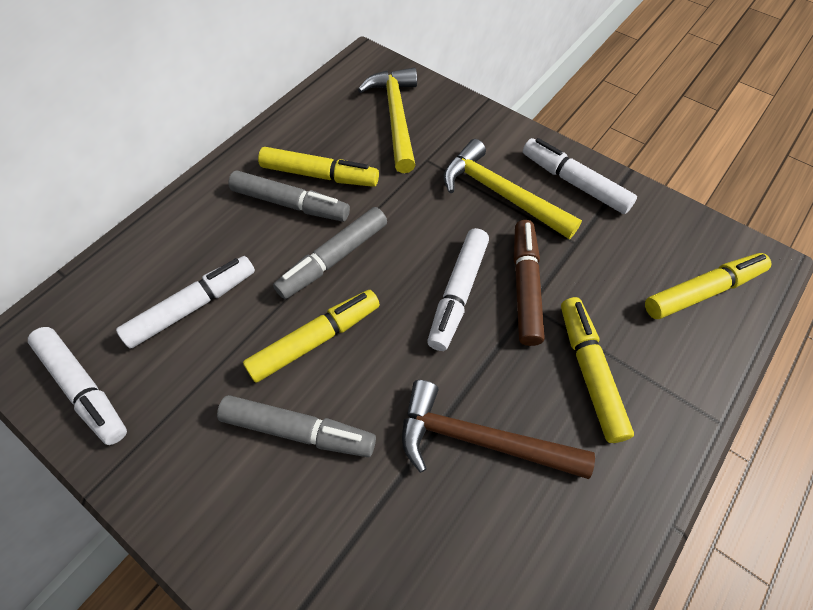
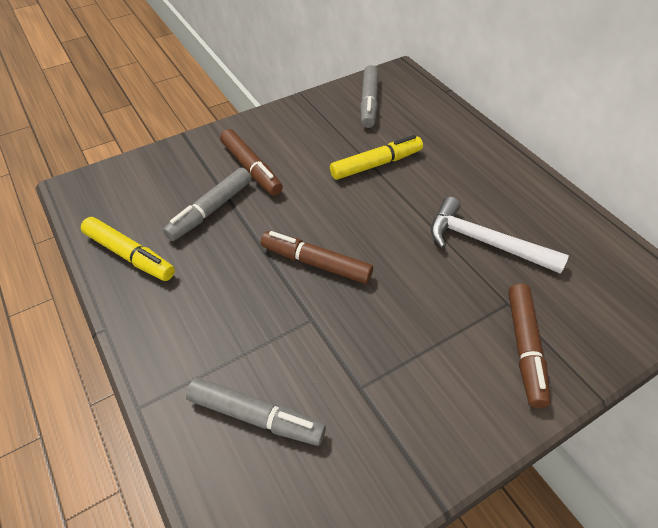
brown hammer: [402,380,595,479] = 1 -> none = 0
brown marker: [514,220,545,346] = 1 -> [220,129,283,196] [260,231,373,284] [508,283,551,408] = 3
white hammer: none = 0 -> [431,197,569,274] = 1
white marker: [28,327,127,445] [116,256,255,349] [427,228,489,351] [523,138,637,214] = 4 -> none = 0
yellow hammer: [358,67,417,173] [444,139,582,239] = 2 -> none = 0
yellow marker: [243,290,380,383] [258,147,379,187] [561,297,634,443] [645,253,772,319] = 4 -> [81,217,175,281] [330,135,423,180] = 2

